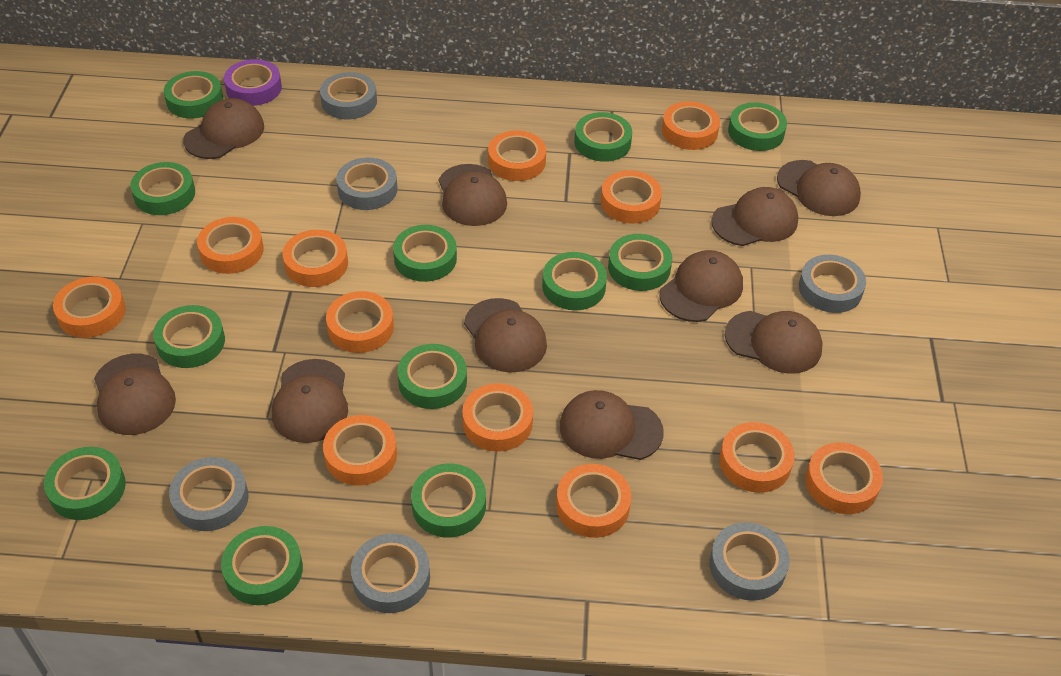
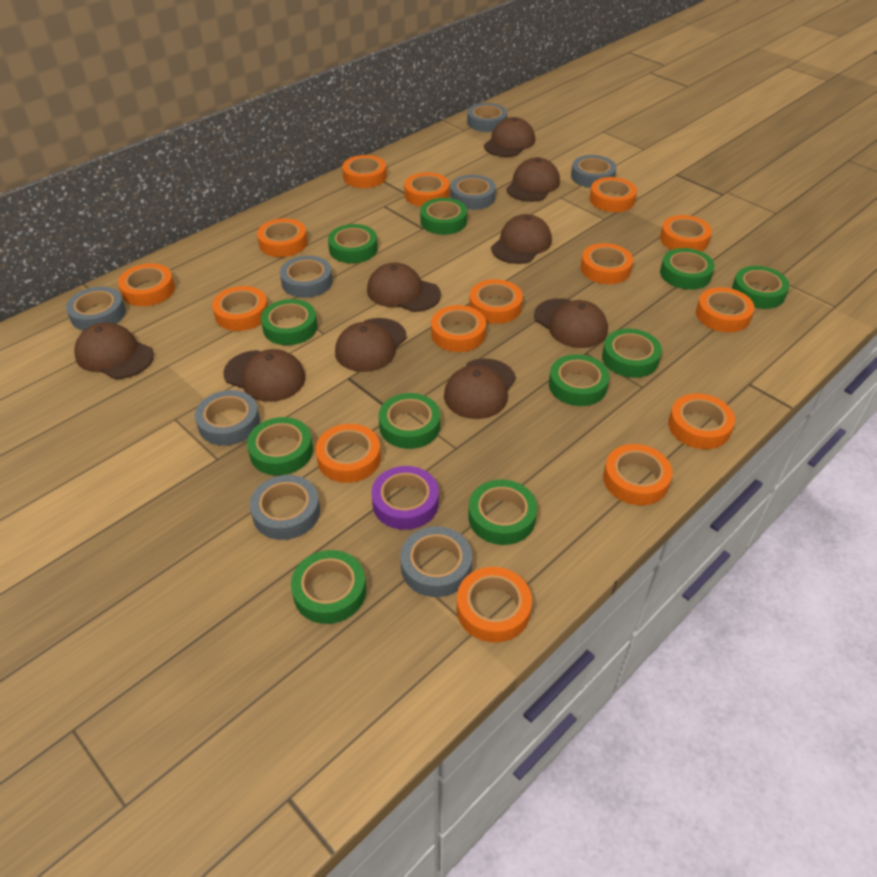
brown cap: [94,354,176,435] [183,98,264,159] [272,359,348,443] [439,164,507,226] [464,298,547,373] [560,390,664,460] [659,250,743,322] [711,187,798,246] [725,311,823,374] [777,160,861,216] = 10 -> [74,322,154,379] [224,349,306,402] [335,318,407,372] [367,263,441,312] [444,359,516,419] [484,117,535,157] [491,214,552,264] [506,157,560,202] [534,298,608,348] = 9
green tape: [44,447,126,520] [130,162,195,215] [153,305,225,368] [164,71,223,118] [221,526,303,605] [393,225,457,282] [398,344,467,409] [411,464,486,538] [542,252,607,310] [574,112,632,162] [608,234,672,291] [728,102,787,151] = 12 -> [247,417,313,476] [261,299,318,345] [291,550,366,624] [328,224,378,263] [379,393,440,449] [420,198,467,235] [468,480,537,545] [549,354,609,406] [602,329,662,378] [660,248,715,290] [732,266,790,309] = 11
grey tape: [169,457,248,531] [320,72,377,119] [336,157,397,210] [351,533,430,613] [709,522,790,601] [799,255,866,313] = 6 -> [66,287,126,331] [195,390,260,446] [250,475,320,540] [280,256,333,298] [400,526,472,597] [451,175,496,210] [467,103,507,132] [571,155,617,188] = 8
orange tape: [53,277,126,338] [197,217,264,274] [283,230,348,287] [323,415,397,486] [326,291,394,353] [462,383,533,452] [488,131,546,181] [556,464,631,538] [601,170,662,223] [662,101,720,150] [719,422,795,493] [805,443,883,514] = 12 -> [118,263,175,306] [212,286,268,331] [257,218,307,257] [316,424,381,483] [342,155,387,188] [404,172,449,207] [431,305,486,352] [457,567,532,643] [469,279,523,324] [581,243,633,284] [590,177,637,212] [603,444,673,505] [660,215,712,251] [668,393,735,449] [696,287,755,332] = 15

